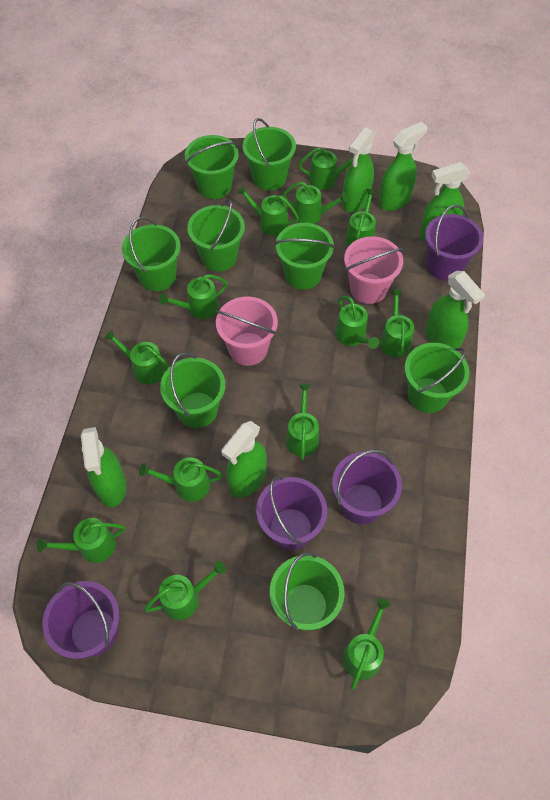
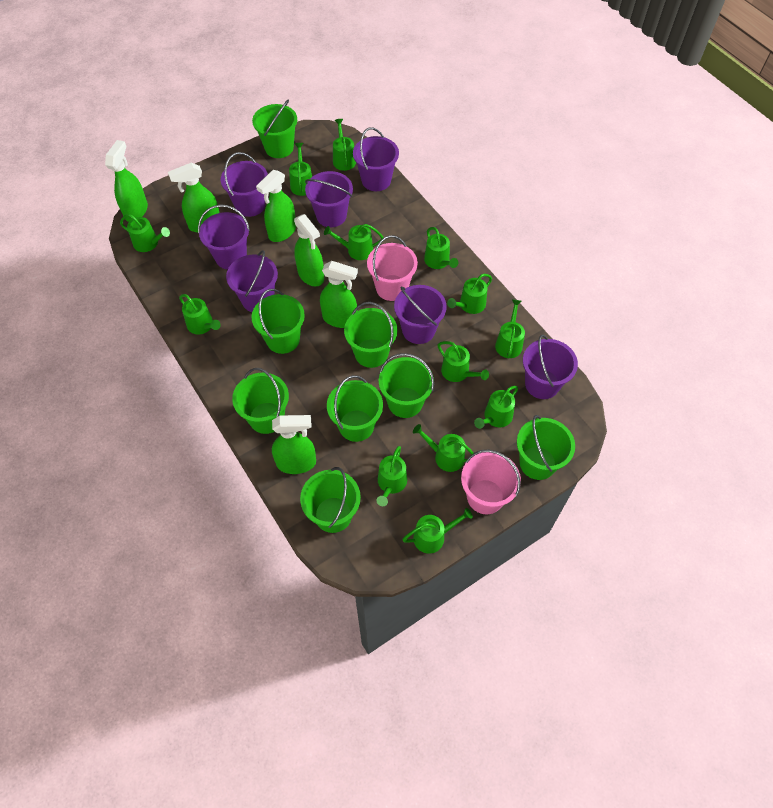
purple bucket: [42,581,120,659] [256,476,327,551] [332,449,402,525] [425,205,484,281] = 4 -> [198,204,250,270] [221,152,268,217] [226,250,278,312] [305,171,353,227] [353,127,399,191] [394,285,447,344] [523,335,578,399] = 7

